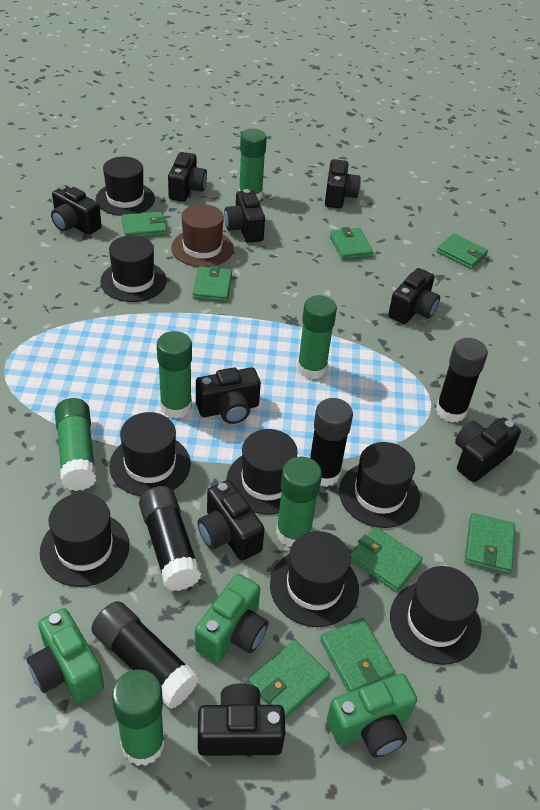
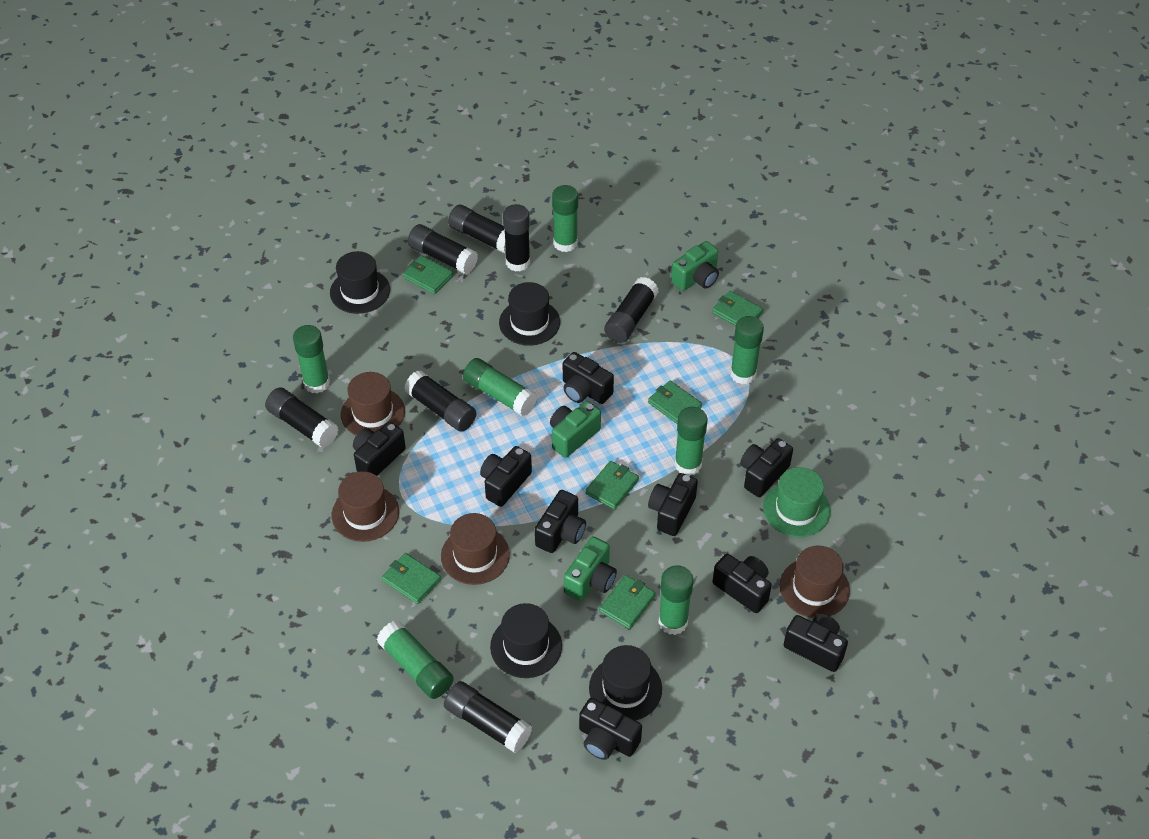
black glue stick: [91,601,199,709] [139,486,202,591] [310,398,353,487] [436,338,488,423] = 4 -> [265,388,338,448] [404,370,476,432] [408,224,478,274] [444,681,532,753] [448,205,506,253] [503,204,530,272] [604,277,659,343] = 7
black hat: [40,493,129,587] [96,157,155,216] [100,235,167,302] [109,412,191,496] [226,429,298,515] [270,531,359,627] [339,442,420,528] [390,566,481,665] = 8 -> [330,251,390,314] [490,603,562,678] [499,282,560,346] [589,645,662,720] = 4
brown hat: [171,204,234,267] = 1 -> [332,471,399,542] [341,372,405,435] [441,513,510,585] [780,546,850,618] = 4
green glue stick: [55,398,97,491] [112,669,165,766] [157,331,192,418] [239,129,267,201] [276,457,322,547] [297,295,337,379] = 6 -> [293,325,330,393] [377,620,454,699] [463,358,537,416] [552,185,578,252] [658,565,693,635] [675,407,707,476] [730,316,764,384] = 7
green hat: none = 0 -> [763,467,831,537] = 1
green wallet: [122,211,167,237] [193,265,232,302] [248,640,330,719] [320,618,395,693] [330,227,373,260] [350,527,423,592] [437,234,488,269] [465,513,515,574] = 8 -> [382,553,441,604] [403,256,453,294] [586,461,639,510] [599,575,656,629] [648,381,702,424] [712,290,764,326] = 6

